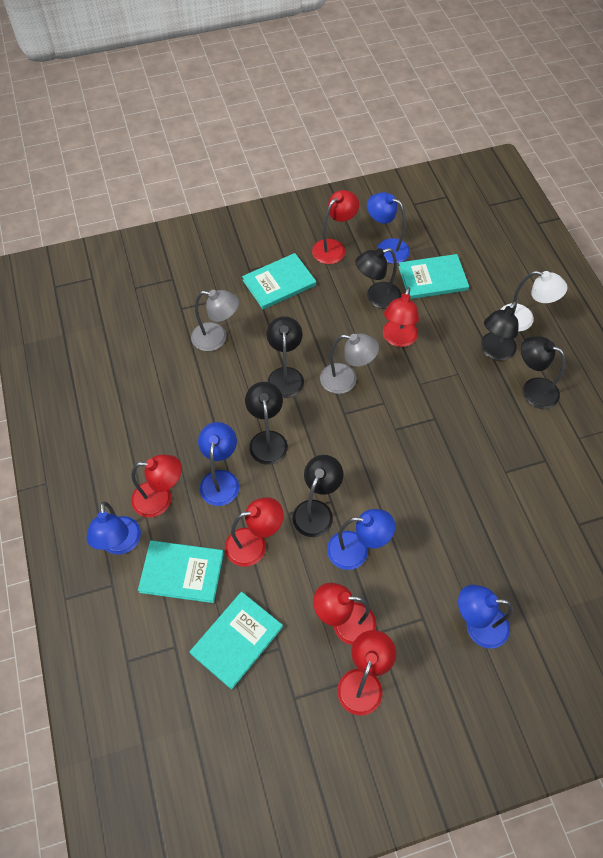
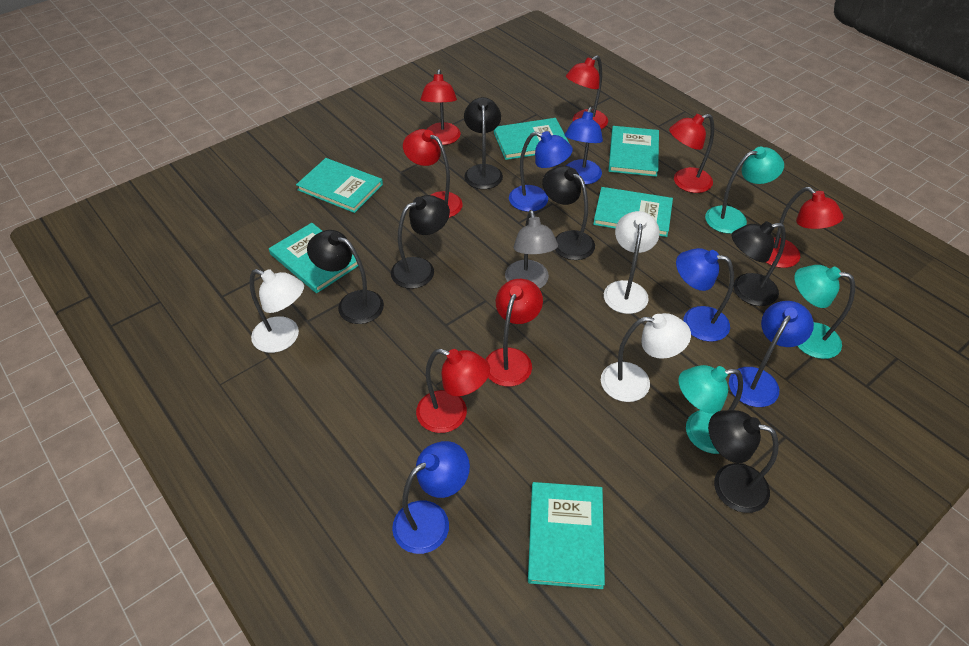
grey lamp: [191,290,239,351] [320,333,379,394] = 2 -> [505,210,558,289] = 1
red lamp: [131,454,182,517] [225,497,283,567] [312,190,359,264] [313,583,376,645] [337,630,396,715] [383,287,419,347] = 6 -> [403,129,462,218] [416,349,490,433] [421,69,461,145] [486,279,543,387] [566,55,608,129] [669,114,714,193] [766,187,843,268] = 7
turquoise book: [138,540,224,603] [190,592,283,690] [242,253,316,309] [398,254,469,299] = 4 -> [269,223,358,293] [296,158,383,213] [494,118,570,160] [528,482,605,589] [593,187,673,237] [608,126,659,177] = 6
turquoise lamp: none = 0 -> [679,365,743,454] [705,147,784,234] [794,265,855,359] = 3
white lamp: [500,271,567,331] = 1 -> [249,269,304,353] [601,313,691,402] [604,211,660,314] = 3

